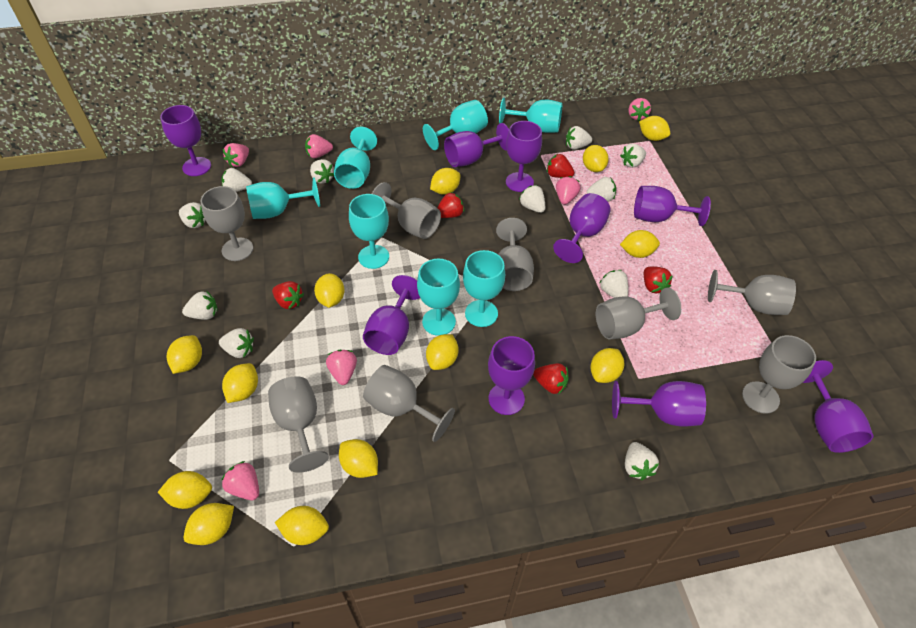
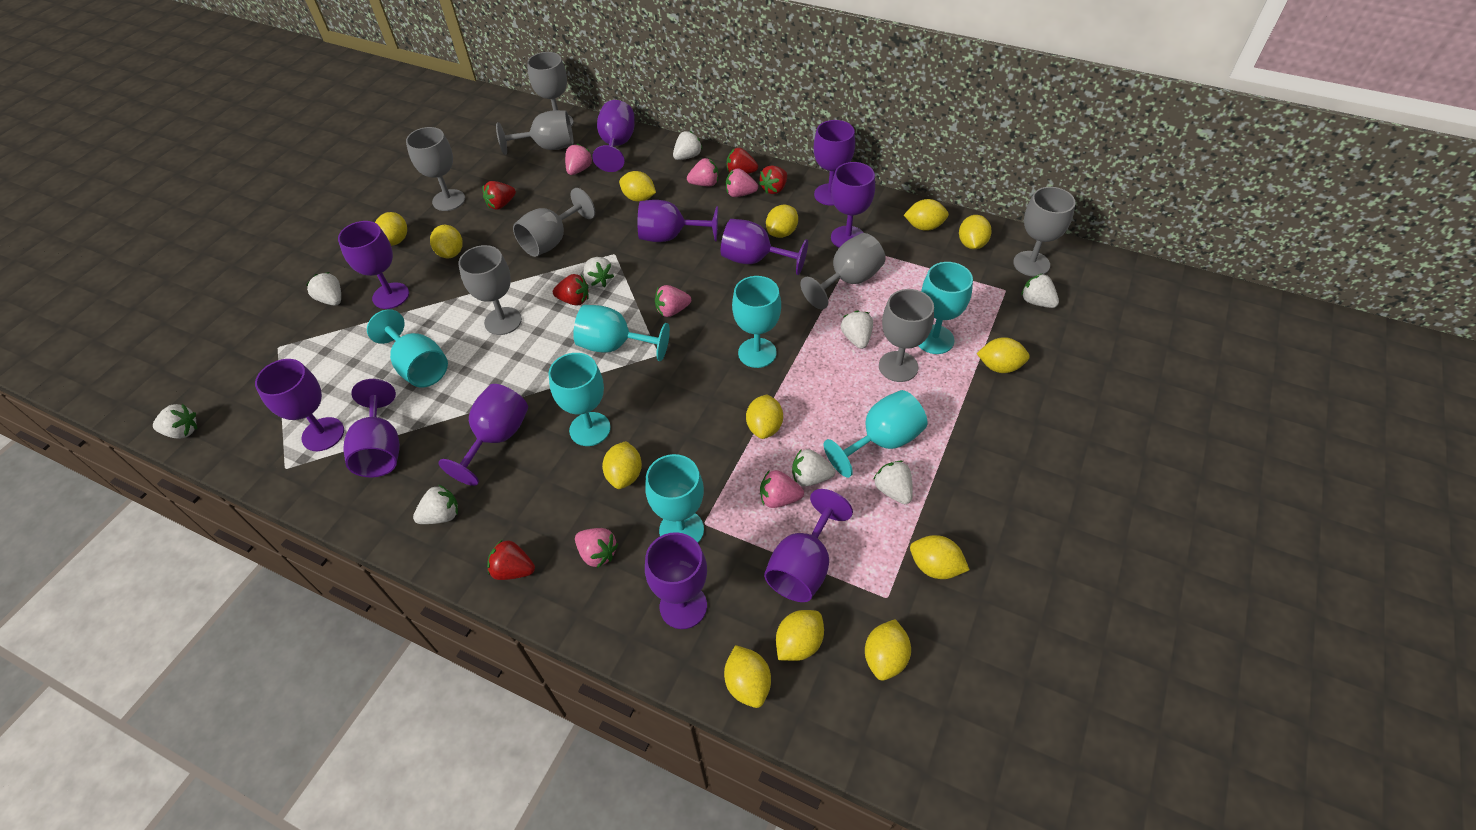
purple goblet: [160,105,211,176] [363,275,420,355] [444,123,509,167] [488,336,535,415] [506,121,542,192] [553,193,611,263] [612,381,706,427] [634,186,711,226] [803,360,873,453] = 9 -> [255,359,344,451] [338,221,409,309] [344,379,400,477] [438,384,528,486] [592,100,635,172] [638,200,718,242] [645,532,707,629] [721,219,808,275] [764,489,853,602] [814,120,855,205] [831,162,875,248] = 11
white strawberry: [179,202,205,228] [182,291,218,320] [219,328,254,358] [222,168,252,192] [310,159,334,184] [519,185,545,213] [566,126,592,150] [587,177,616,202] [600,270,628,298] [620,144,646,168] [625,442,659,480] = 11 -> [153,404,197,439] [306,272,341,306] [413,484,458,524] [583,257,614,287] [673,131,703,160] [792,449,836,486] [841,311,873,349] [873,461,913,504] [1021,273,1059,308] = 9

